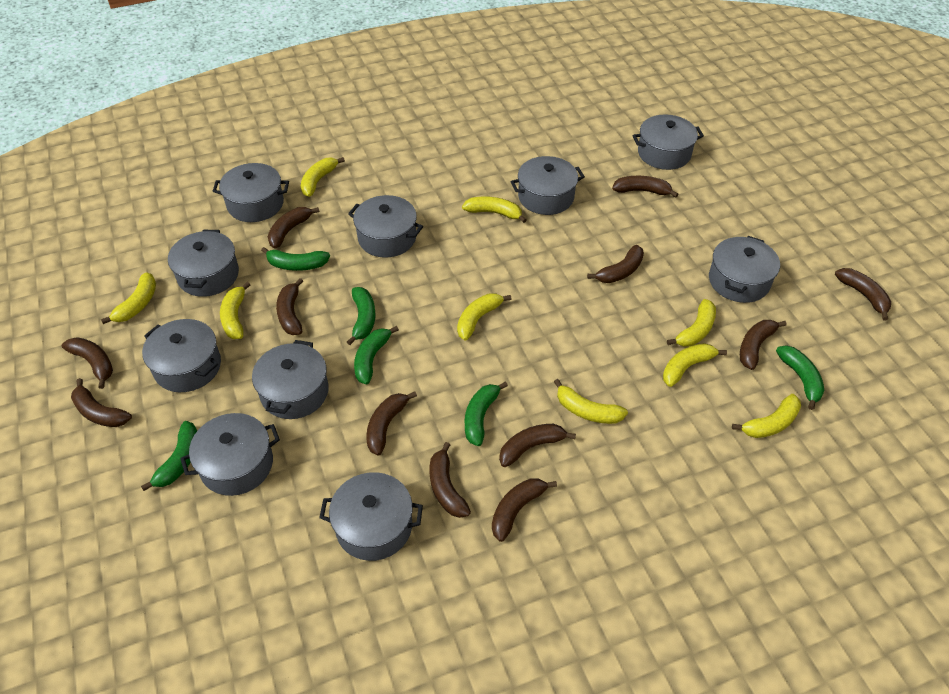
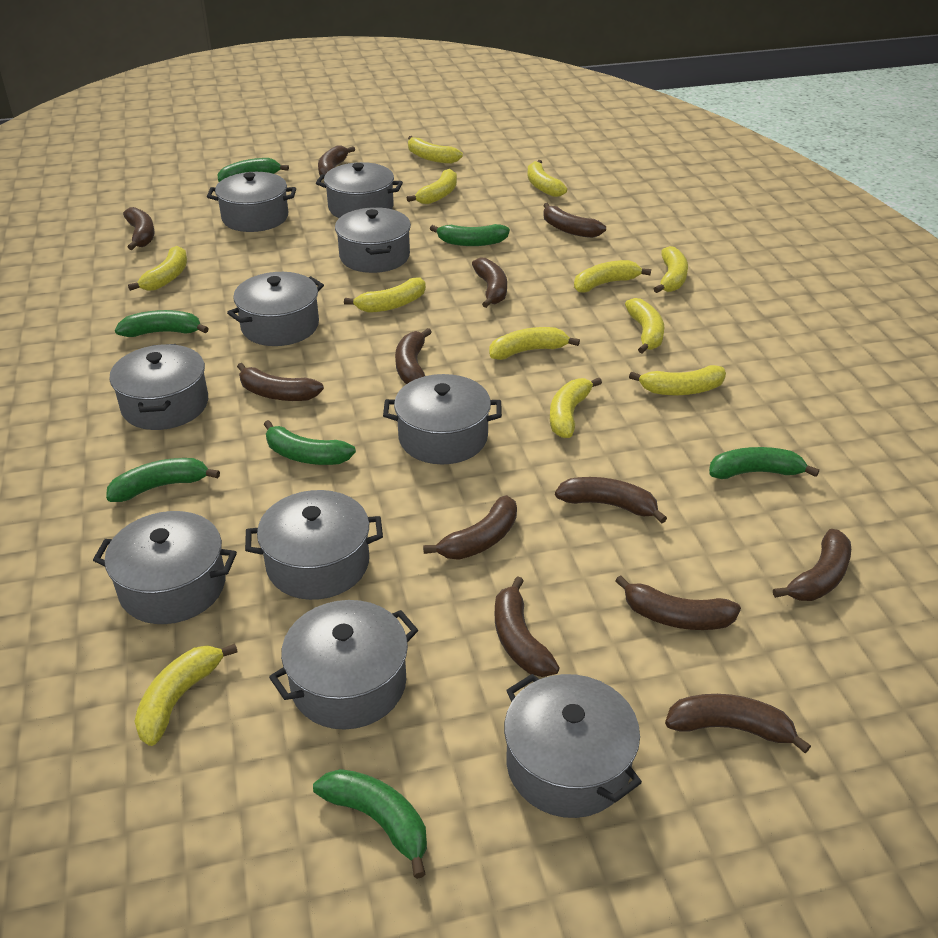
green banana: [141,421,197,491] [261,247,330,271] [347,287,376,345] [354,326,399,384] [465,381,508,446] [776,345,824,410] = 6 -> [106,458,220,502] [115,310,209,337] [217,158,289,182] [264,420,356,465] [313,769,427,879] [430,224,510,246] [709,447,819,479] = 7
yellow banana: [101,272,156,324] [220,282,250,339] [301,157,345,197] [457,293,511,341] [462,196,527,223] [554,379,628,424] [663,343,727,387] [667,299,716,347] [732,394,801,438] = 9 -> [128,246,187,291] [134,643,238,746] [344,278,426,313] [407,169,457,204] [408,136,463,164] [489,327,580,360] [527,160,567,197] [550,378,602,438] [574,260,651,292] [625,298,664,354] [629,365,726,395] [654,246,688,293] = 12

